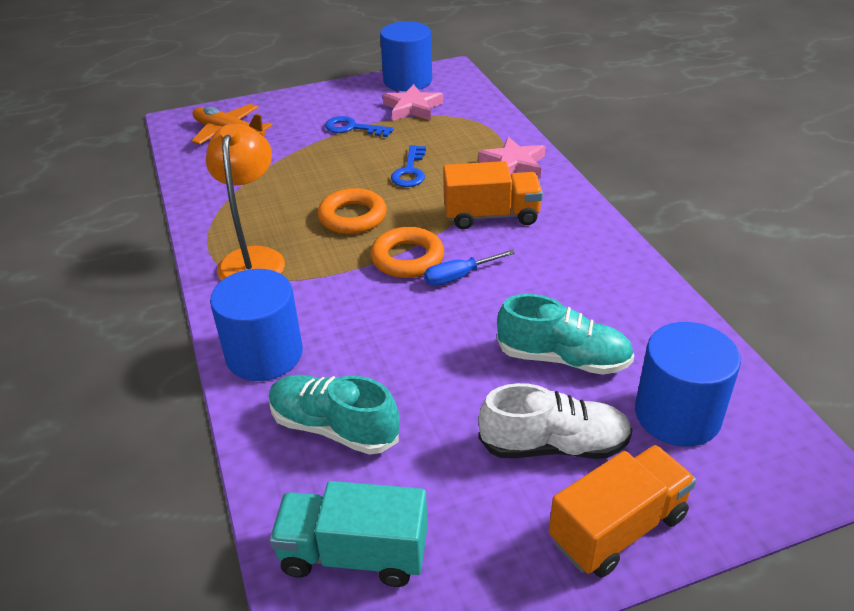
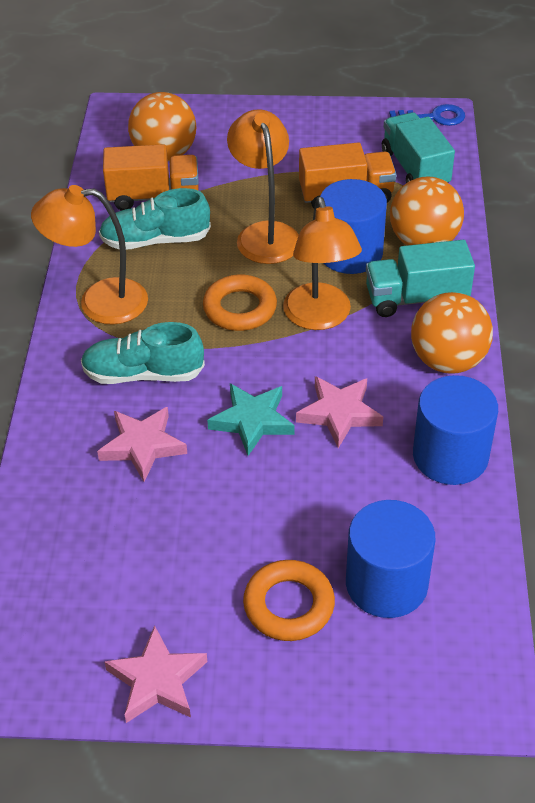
blue key: [325,116,394,137] [391,145,426,187] = 2 -> [389,104,465,126] = 1
blue screwdriver: [424,250,515,286] = 1 -> none = 0
orange ball: none = 0 -> [128,92,196,161] [390,177,464,245] [411,292,493,374] = 3
orange lamp: [206,124,285,281] = 1 -> [31,185,148,325] [227,109,299,264] [283,197,362,330] = 3
orange plane: [192,104,272,144] = 1 -> none = 0
pink star: [383,84,443,121] [478,137,546,178] = 2 -> [97,407,187,482] [104,626,207,723] [296,376,383,448] = 3
turquoise star: none = 0 -> [207,383,295,456] = 1
turquoise truck: [270,481,428,587] = 1 -> [366,240,475,317] [382,112,455,183] = 2
white shoe: [478,383,632,459] = 1 -> none = 0

